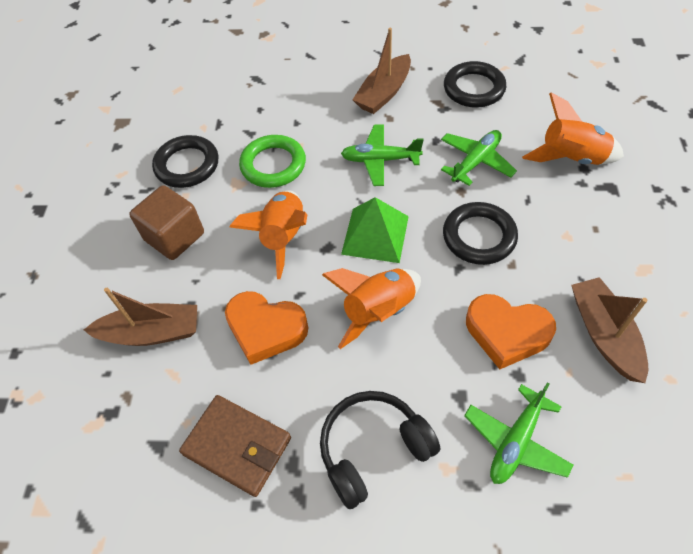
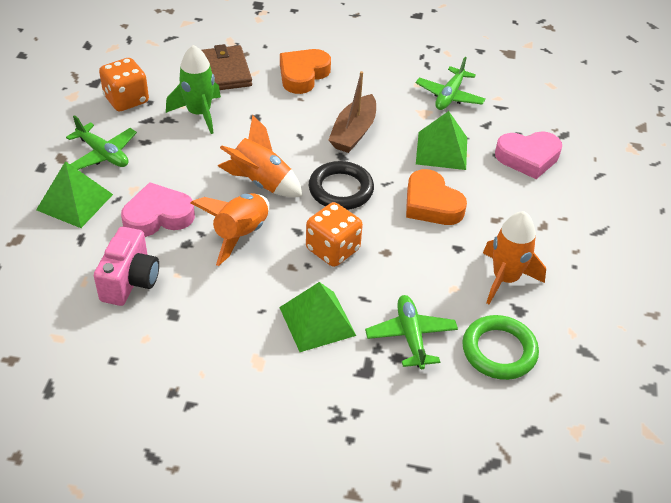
black headphones: [320,391,440,509] = 1 -> none = 0
black ring: [152,135,219,188] [443,202,518,265] [444,61,506,108] = 3 -> [309,161,374,210] = 1
brown boat: [84,288,197,346] [353,28,411,114] [571,277,649,383] = 3 -> [329,71,376,153] = 1
brown cube: [129,185,204,260] = 1 -> none = 0
green pyramid: [341,197,409,263] = 1 -> [36,161,113,228] [279,282,356,352] [416,111,467,170] = 3
green rocket: none = 0 -> [166,45,221,134] = 1
orange dice: none = 0 -> [99,58,149,111] [306,202,363,267] = 2
pink camera: none = 0 -> [94,227,159,306] = 1
pink heart: none = 0 -> [121,182,195,237] [495,131,562,179] = 2

